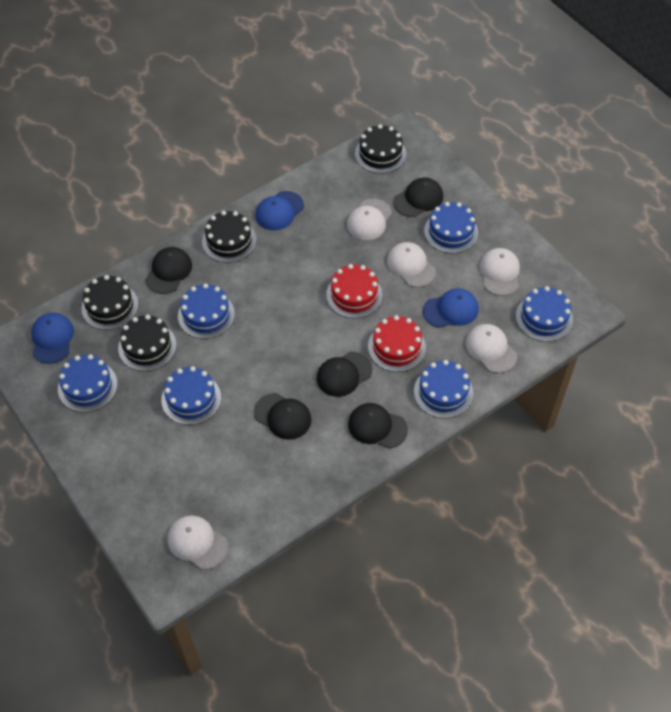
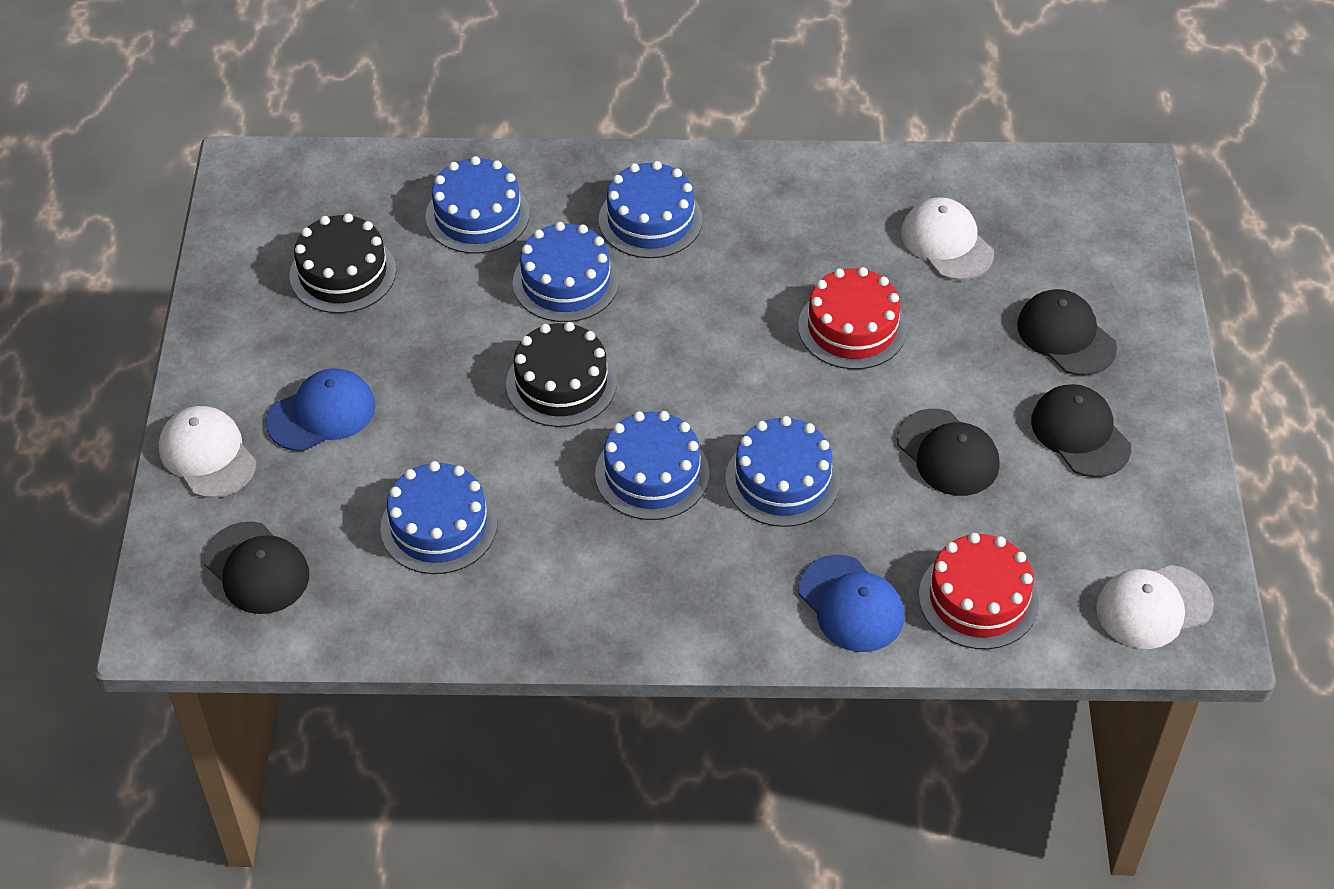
black cake: [81,275,138,330] [118,315,176,371] [202,211,256,263] [355,124,406,173] = 4 -> [290,213,396,313] [506,322,617,427] = 2
black cap: [145,247,192,294] [254,393,311,440] [317,352,372,397] [348,403,408,448] [394,177,443,217] = 5 -> [204,521,309,614] [897,409,1000,496] [1017,289,1117,376] [1031,384,1131,477] = 4
blue cap: [31,313,74,364] [255,191,304,231] [423,288,479,328] = 3 -> [266,368,375,451] [798,555,904,652] = 2
white cap: [168,515,228,570] [347,199,392,240] [387,242,436,287] [465,324,517,373] [479,248,520,296] = 5 -> [158,406,256,498] [901,197,994,280] [1096,565,1214,649] = 3

